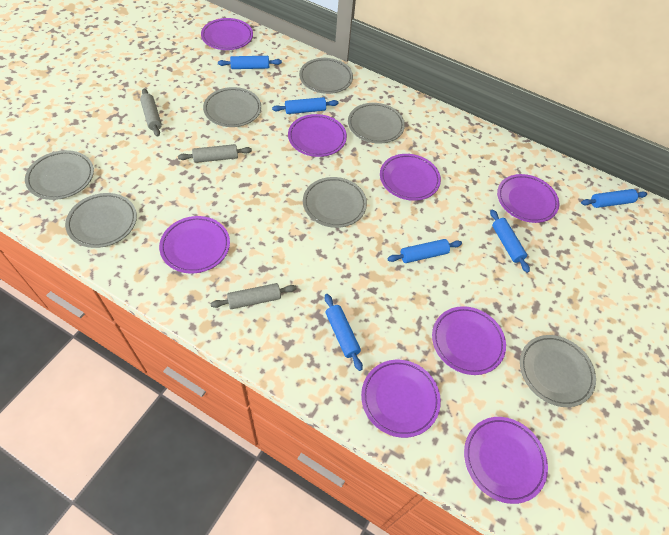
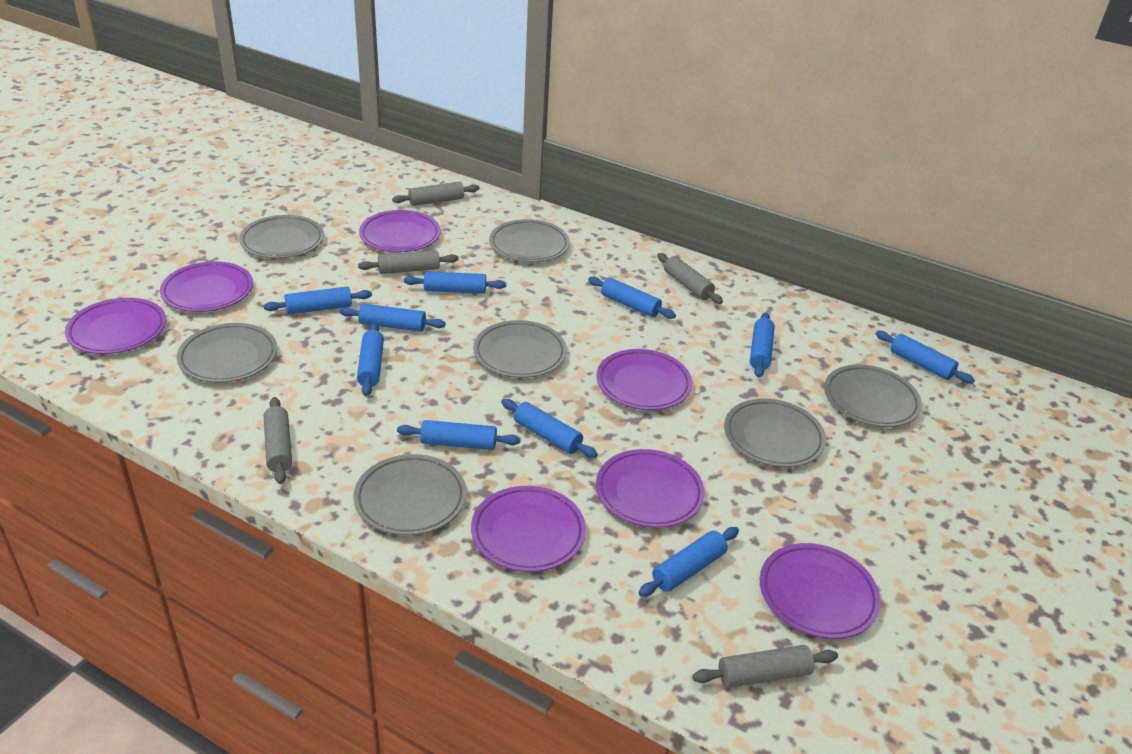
blue rolling pin: [218,56,282,69] [272,97,339,114] [325,294,363,371] [387,239,462,263] [490,209,530,273] [581,189,647,208] = 6 -> [263,287,372,315] [339,304,446,332] [357,323,384,396] [397,420,521,450] [404,271,506,294] [501,399,598,458] [588,277,676,319] [639,527,739,597] [750,312,775,377] [876,331,975,384] = 10
grey rolling pin: [140,88,162,137] [178,144,252,163] [210,283,297,309] = 3 -> [264,397,292,484] [358,250,459,274] [392,182,480,206] [657,253,723,304] [693,645,838,688] = 5
purple plate: [159,216,230,273] [201,18,253,50] [288,114,347,157] [361,360,441,438] [380,154,441,201] [432,306,506,375] [464,417,548,504] [497,174,559,223] = 8 -> [65,298,166,354] [160,261,253,312] [359,210,441,253] [471,486,586,572] [596,449,705,528] [597,349,692,410] [760,543,881,639] = 7

